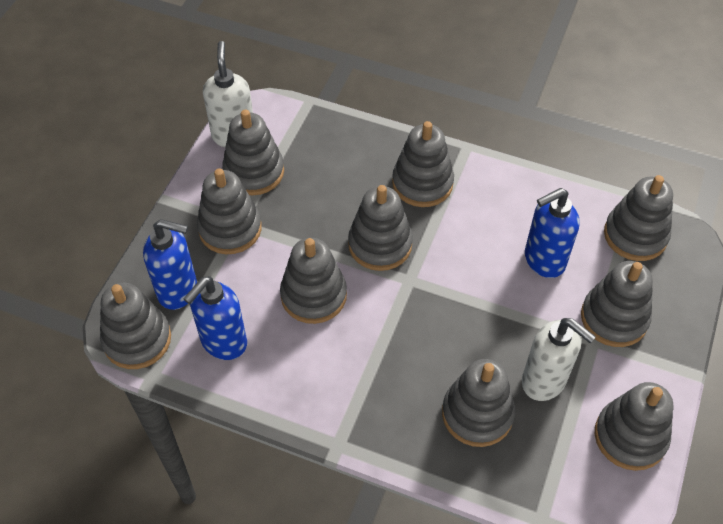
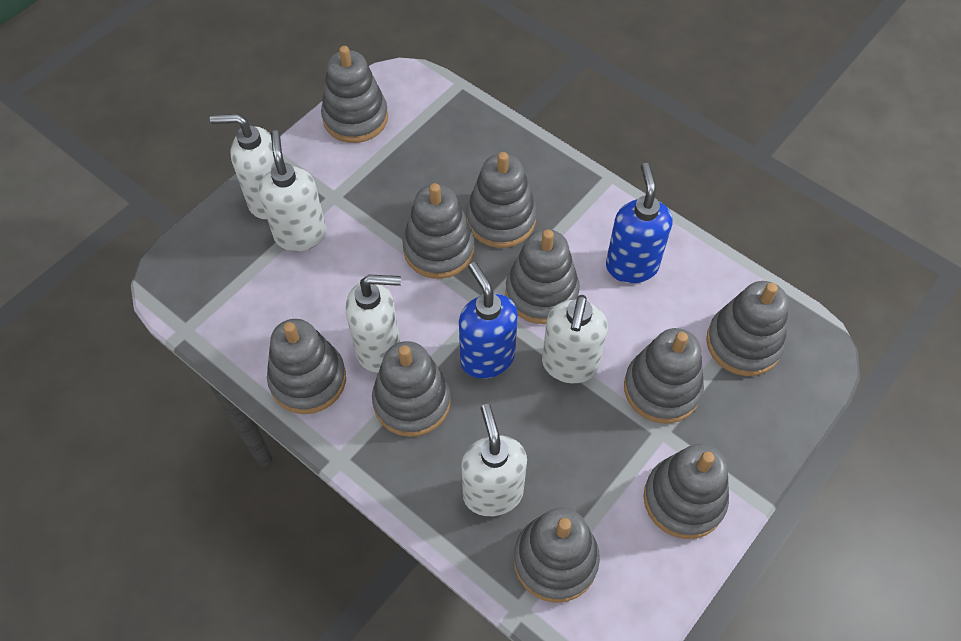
blue soap dispenser: [143,219,197,310] [183,276,247,360] [525,188,580,278] = 3 -> [459,262,518,379] [606,163,673,283] = 2
white soap dispenser: [203,41,253,148] [522,318,596,401] = 2 -> [210,114,275,219] [259,130,326,251] [346,275,401,372] [461,404,527,516] [542,295,608,383] = 5

